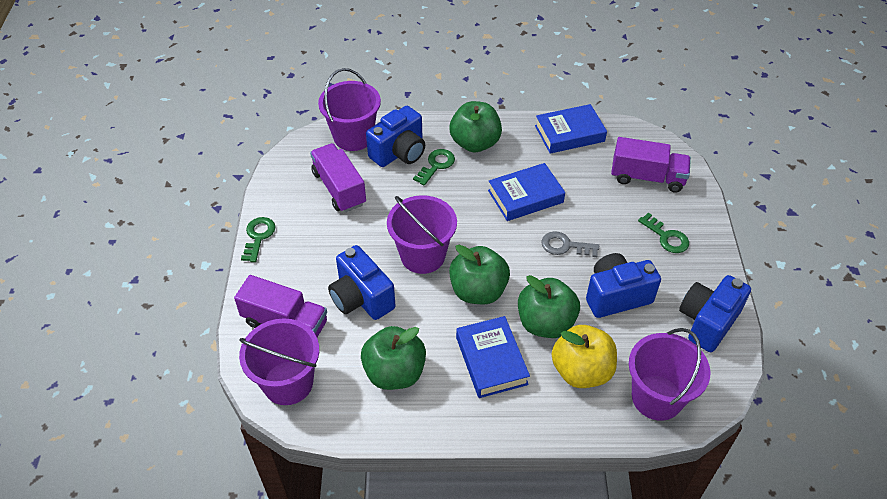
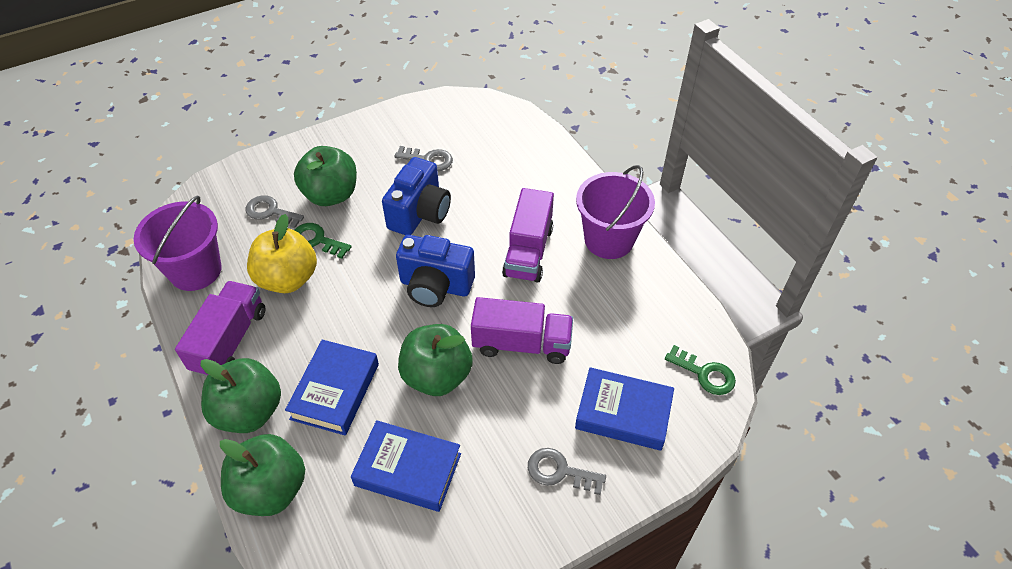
blue camera: [328,245,395,320] [366,106,425,167] [586,253,661,318] [679,275,751,352] = 4 -> [382,157,451,235] [396,235,475,307] = 2
green key: [241,217,276,262] [413,149,455,186] [638,213,689,253] = 3 -> [295,223,352,259] [665,345,736,395] = 2
grey key: [541,231,599,257] = 1 -> [246,195,304,228] [395,146,453,171] [528,448,606,495] = 3
purple bucket: [239,318,319,405] [318,68,381,151] [387,195,457,274] [629,328,710,421] = 4 -> [134,196,222,291] [576,165,655,259] = 2

